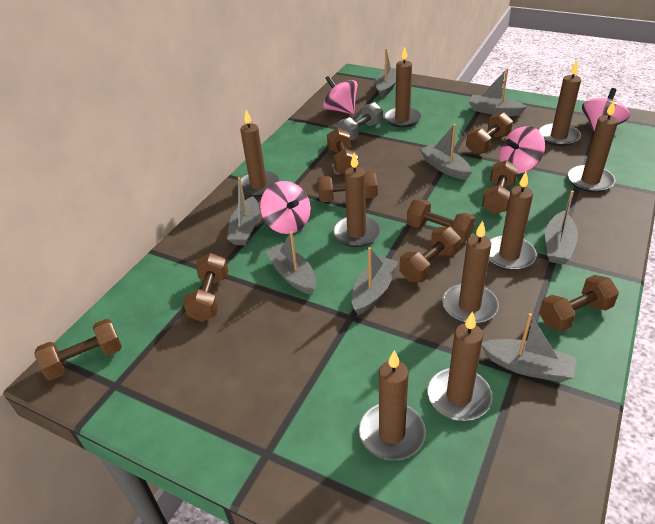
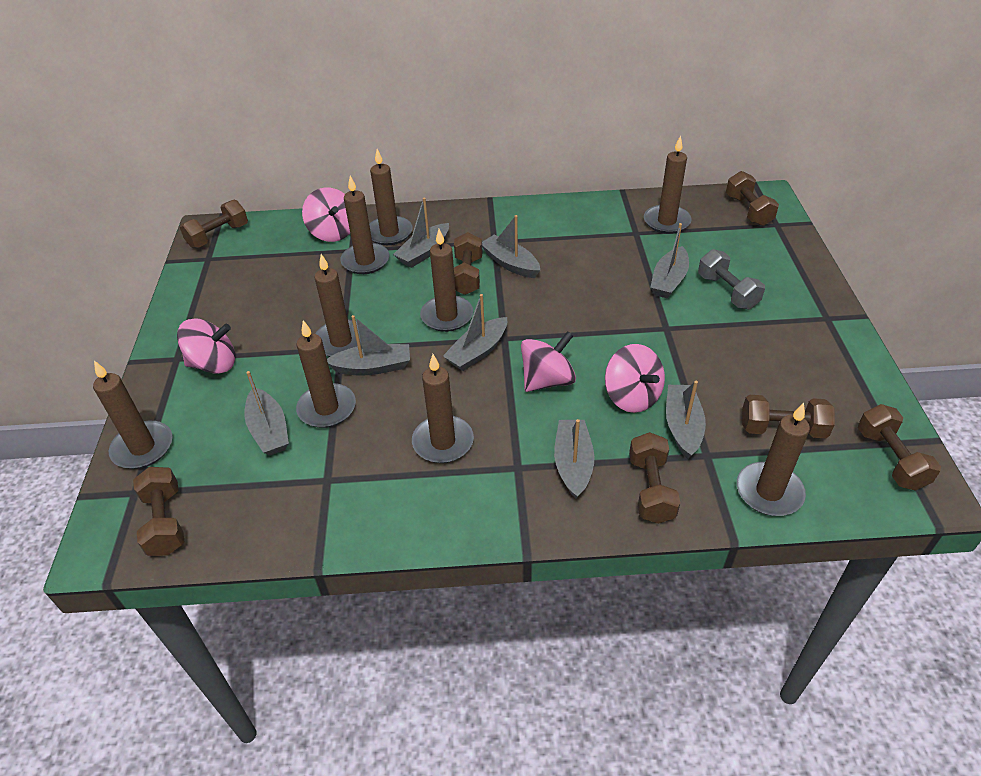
brown dumbbell: [34,319,122,380] [183,253,228,322] [318,172,378,202] [327,128,358,175] [399,227,461,282] [407,199,475,243] [466,112,513,155] [482,160,518,214] [539,275,619,332] = 9 -> [133,467,185,556] [180,200,248,248] [454,232,483,295] [629,432,680,524] [726,171,779,226] [742,395,835,438] [858,404,941,491] = 7

